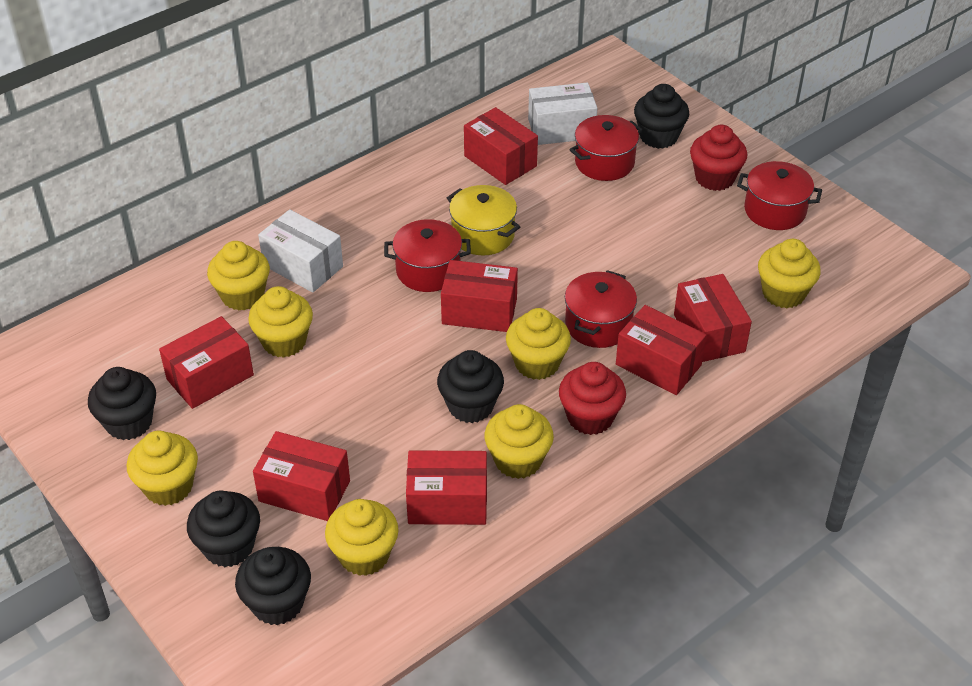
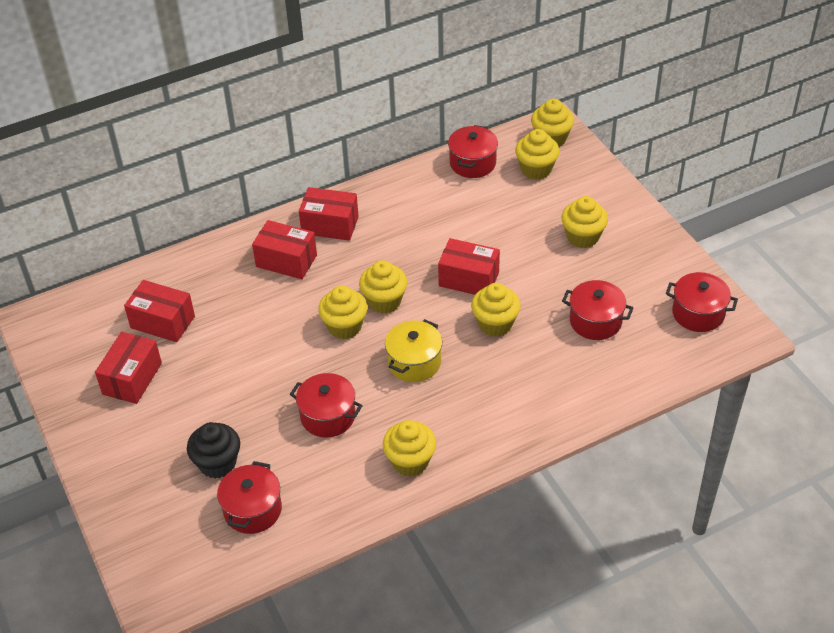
black cupcake: [88,367,156,440] [187,490,260,567] [235,547,311,625] [437,350,504,423] [634,84,689,149] = 5 -> [187,422,240,478] = 1
red box: [159,316,254,409] [253,431,350,521] [406,450,487,525] [441,260,518,332] [464,107,538,185] [616,305,707,395] [674,274,752,362] = 7 -> [95,332,162,404] [124,280,195,342] [252,220,317,279] [299,187,359,241] [438,238,500,295] = 5
red cupcake: [559,362,626,435] [690,125,747,191] = 2 -> none = 0
red pot: [384,219,471,292] [565,270,637,348] [570,115,643,181] [737,161,822,230] = 4 -> [217,461,282,534] [290,373,363,438] [448,125,498,178] [562,280,634,340] [666,272,738,332] = 5
white box: [258,209,343,293] [528,83,597,145] = 2 -> none = 0

